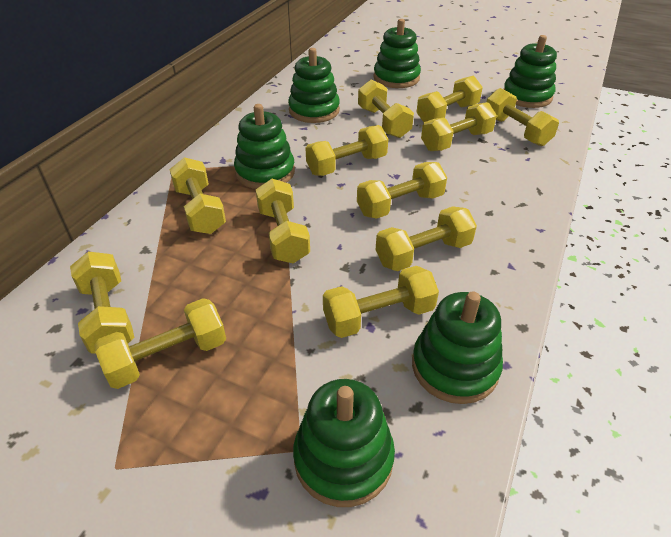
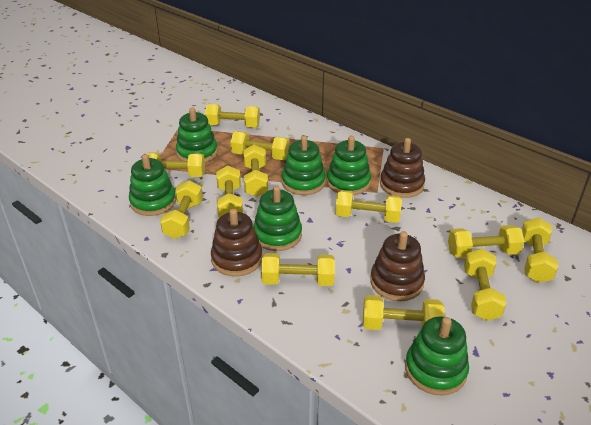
brown stacking toy: none = 0 -> [211,209,263,277] [370,231,425,301] [380,138,425,198] = 3

